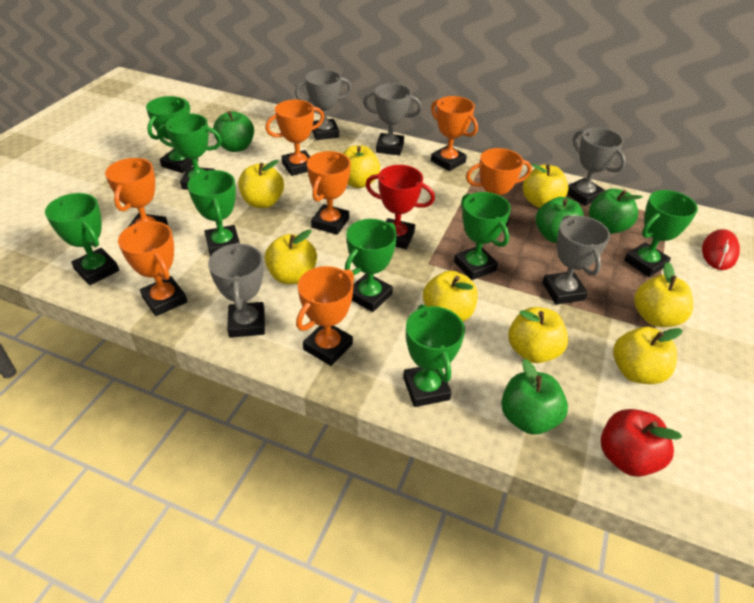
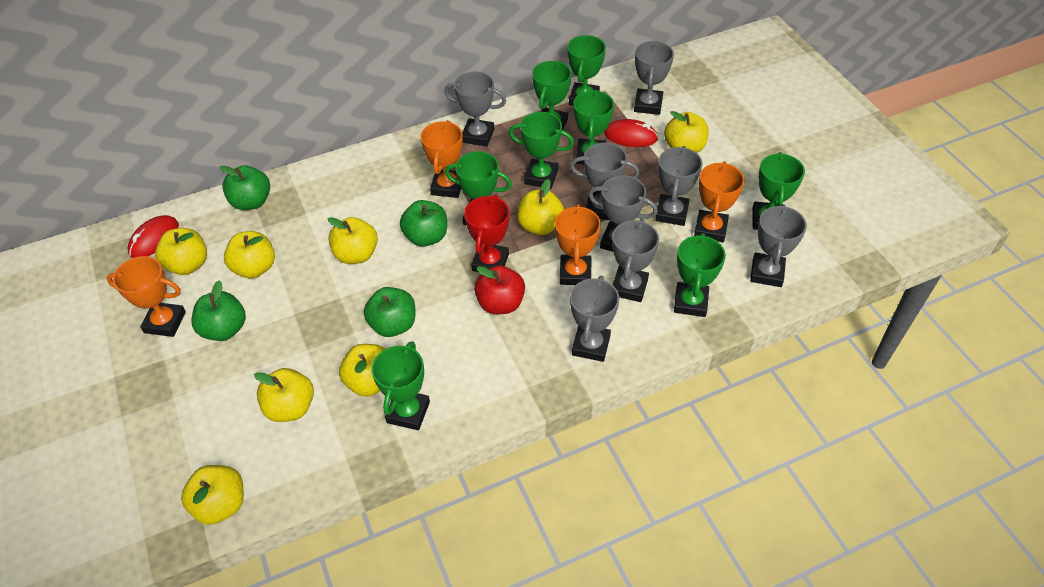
grey trophy: [208,243,265,338] [295,69,352,140] [363,83,422,155] [542,215,610,305] [567,127,626,206] = 5 -> [444,71,506,146] [570,143,639,220] [570,276,619,362] [588,175,658,252] [612,219,659,302] [634,41,674,115] [655,146,702,226] [750,204,807,287] = 8
orange trophy: [105,158,168,228] [118,221,187,316] [265,100,324,176] [296,266,354,366] [307,151,351,235] [431,96,478,171] [466,148,532,226] = 7 -> [107,256,186,337] [420,120,463,198] [555,204,601,285] [694,162,744,242] = 4
red mouse: [702,229,740,270] = 1 -> [128,215,179,258] [604,119,658,147] = 2

